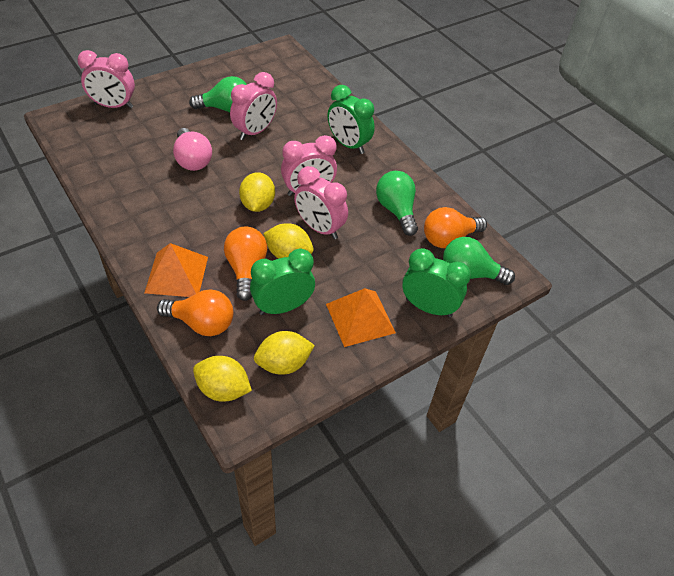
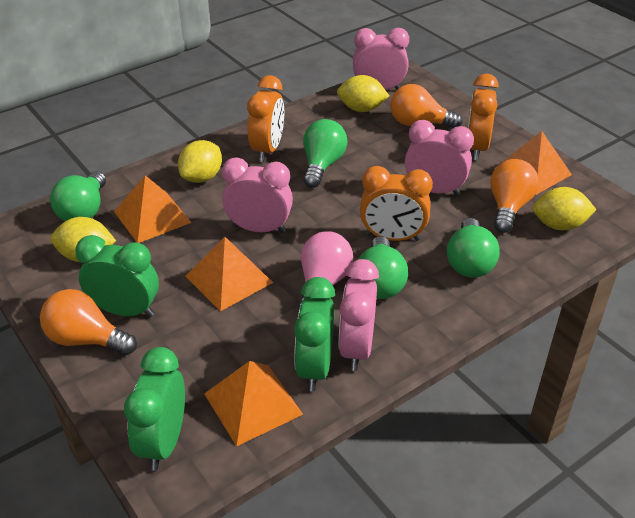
green light bulb: [189,76,247,112] [376,171,418,236] [443,237,515,285] = 3 -> [50,171,106,221] [303,119,347,188] [359,236,408,299] [447,218,500,278] = 4
orange clock: none = 0 -> [247,75,284,162] [360,166,433,241] [467,74,499,160] = 3
orange pyramid: [144,243,208,297] [326,288,396,347] = 2 -> [114,175,192,243] [186,237,273,311] [204,361,303,446] [494,131,572,195] = 4

